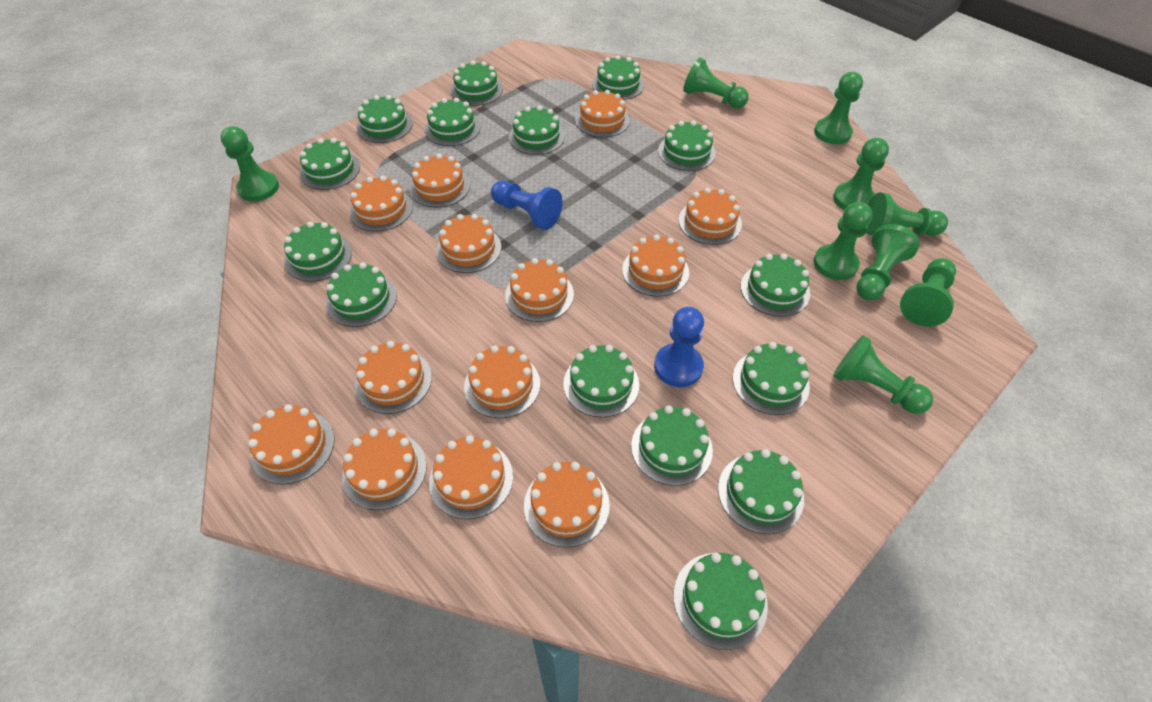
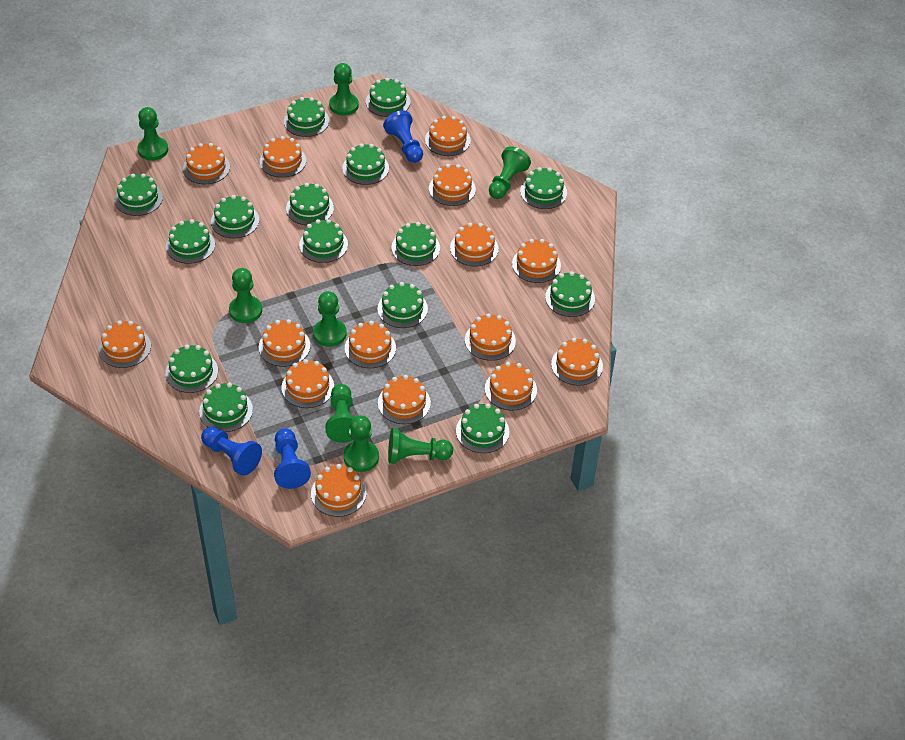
blue pawn: [491,181,563,230] [654,307,704,387] = 2 -> [201,427,262,476] [274,428,311,489] [383,110,423,163] = 3
green pawn: [220,126,279,202] [683,58,749,109] [813,202,873,280] [814,72,863,144] [833,138,889,210] [833,335,933,414] [856,224,920,301] [866,192,948,236] [900,258,956,327] = 9 -> [137,107,168,161] [229,268,262,323] [313,291,347,347] [325,384,355,443] [329,63,359,116] [344,415,379,472] [388,428,453,464] [489,146,531,199] = 8
orange cake: [248,404,335,485] [342,429,427,510] [350,176,413,232] [355,341,432,414] [410,154,470,208] [429,435,513,519] [436,214,501,273] [464,345,540,418] [505,258,574,322] [524,462,610,547] [575,90,630,138] [622,235,689,297] [679,188,742,245] = 13 -> [99,320,151,368] [183,143,230,184] [259,319,310,367] [260,136,306,178] [282,359,334,408] [311,464,366,517] [345,321,396,368] [378,375,431,424] [425,116,471,156] [429,164,476,206] [450,223,499,267] [465,313,516,361] [485,362,537,411] [512,239,561,283] [551,338,603,386] = 15

